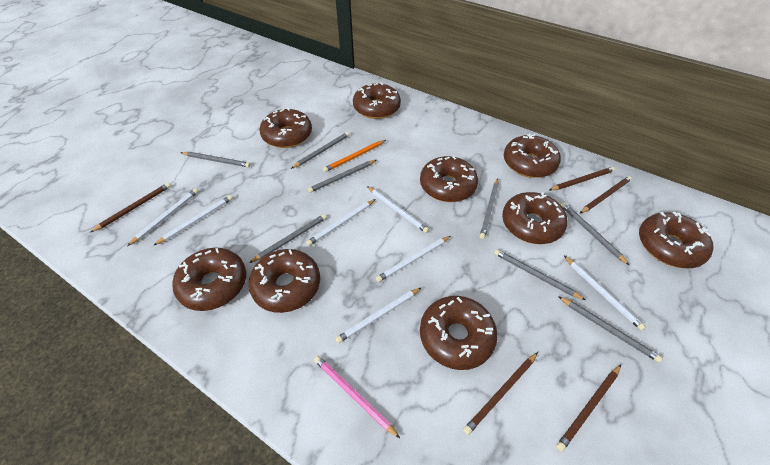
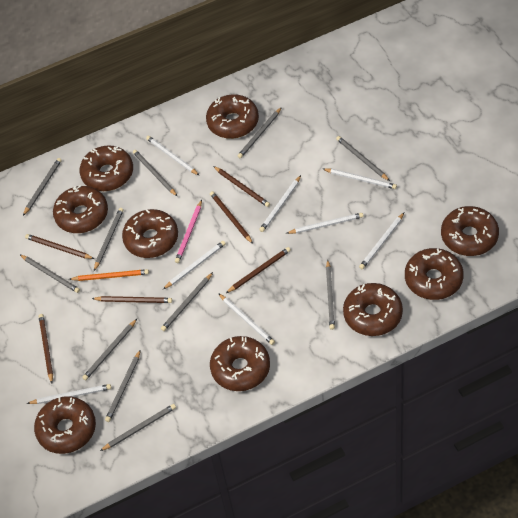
brown pencil: [90,183,171,232] [463,352,538,435] [549,167,615,190] [556,365,621,452] [580,176,632,213] = 5 -> [25,234,94,259] [39,314,53,383] [92,296,172,303] [210,191,253,244] [213,166,270,207] [226,247,291,293] = 6
grey pencil: [180,152,250,167] [249,214,327,263] [291,132,350,169] [308,160,376,193] [480,178,499,239] [494,249,586,300] [558,296,663,363] [561,202,630,266] = 8 -> [20,255,80,293] [23,158,62,216] [82,319,137,380] [94,208,124,271] [100,404,176,451] [105,349,141,422] [133,150,178,197] [161,272,213,331] [238,107,282,158] [326,260,335,330] [336,136,390,181] = 11
white pencil: [127,188,199,246] [153,195,233,246] [306,199,376,246] [335,287,422,343] [367,186,429,233] [376,236,450,282] [564,256,646,330] = 7 -> [27,384,111,404] [146,136,199,175] [163,241,226,289] [218,293,275,345] [259,175,301,232] [286,213,364,234] [323,168,397,189] [359,213,404,269] = 8

